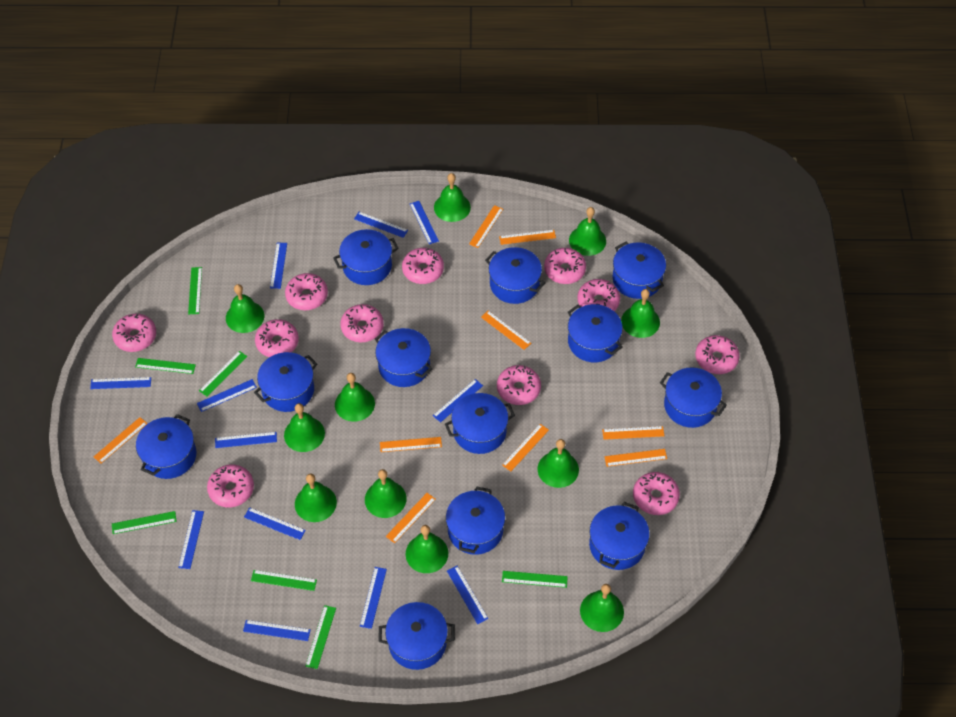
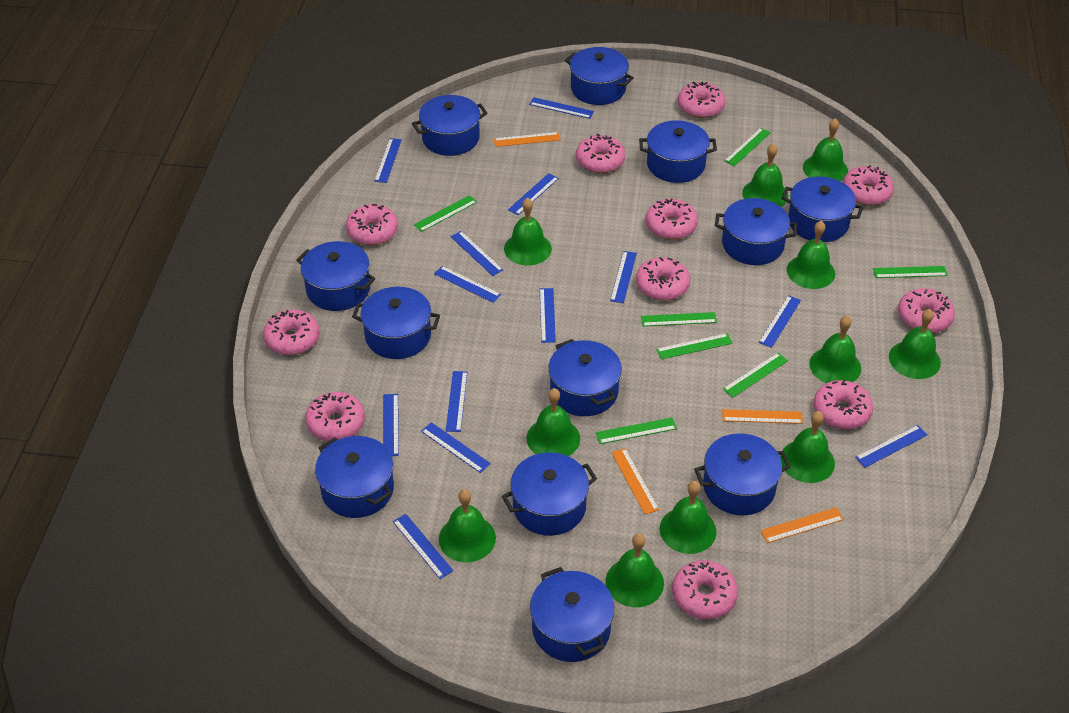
blue ruler: [90,377,151,389] [178,510,204,569] [197,379,257,412] [215,432,277,448] [243,620,311,641] [244,507,306,540] [270,243,287,289] [354,212,408,238] [360,567,387,629] [410,201,439,244] [433,379,483,423] [447,566,488,624] = 12 -> [374,138,402,183] [383,394,399,456] [393,514,453,579] [421,422,491,473] [434,266,501,303] [446,371,467,432] [450,231,503,276] [508,173,559,215] [529,97,594,119] [540,288,556,343] [610,251,637,303] [759,295,801,348] [855,425,928,468] = 13
orange ruler: [94,417,148,463] [380,437,442,452] [386,493,436,543] [469,205,503,248] [481,311,531,350] [499,230,556,245] [502,424,549,471] [602,426,664,440] [604,449,667,467] = 9 -> [494,132,561,147] [611,448,659,514] [722,409,803,424] [760,507,844,543] = 4

